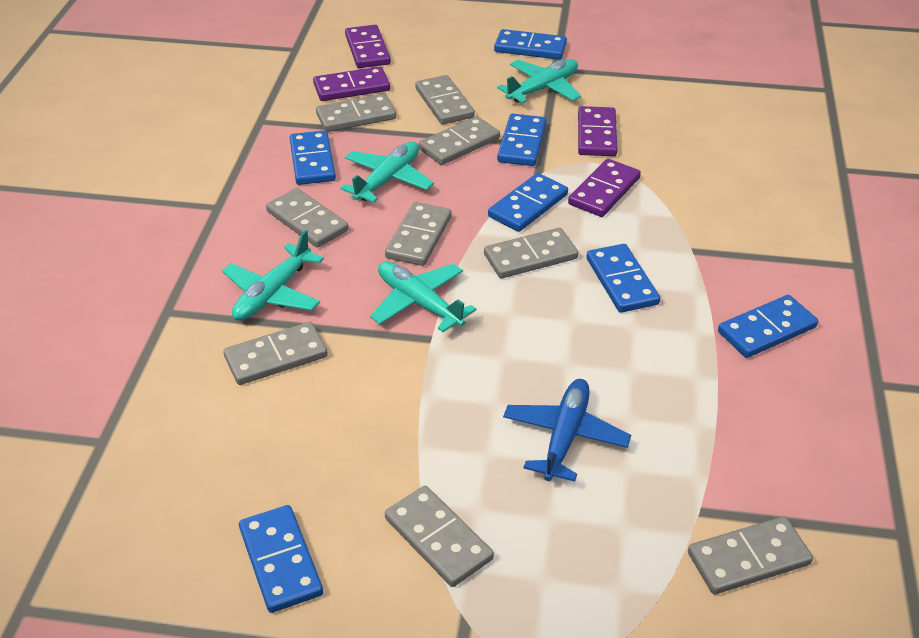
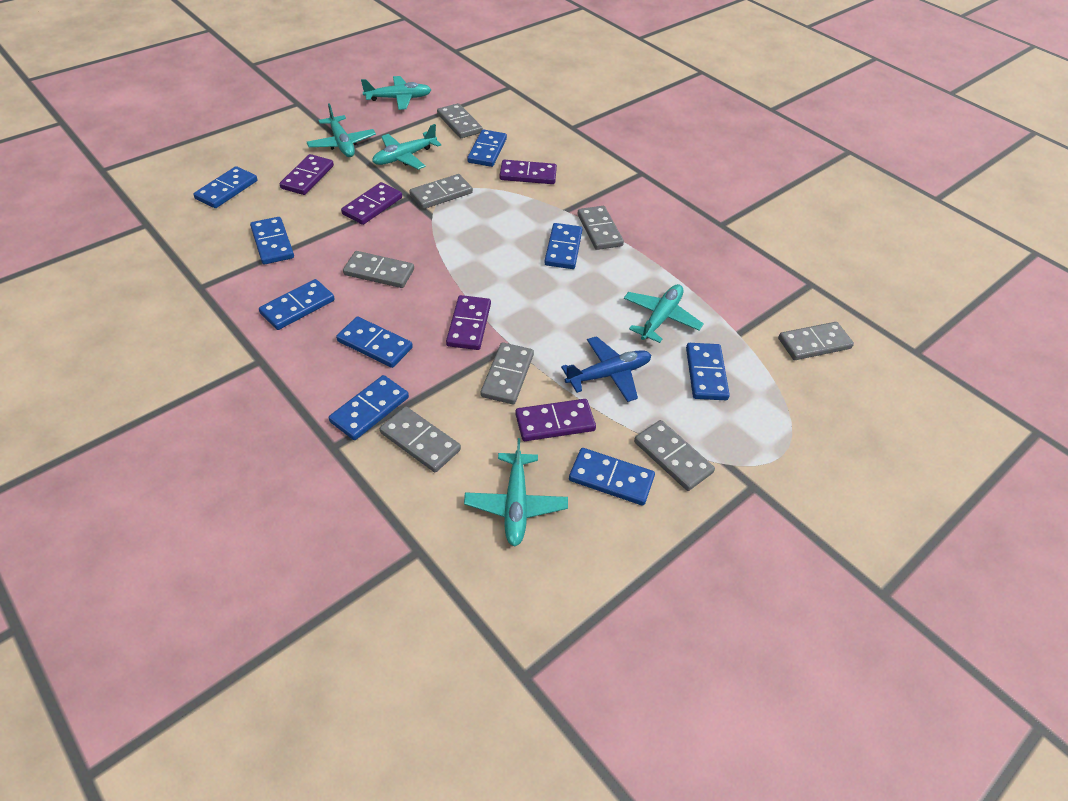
blue domino: [239,505,323,613] [290,130,336,185] [488,173,568,232] [494,29,567,60] [497,113,546,166] [586,244,660,313] [718,295,818,358] = 7 -> [193,166,257,208] [250,217,294,264] [259,279,335,330] [329,375,409,440] [336,317,413,368] [467,129,507,167] [544,223,582,269] [569,448,655,506] [686,343,730,400] = 9
grey domino: [223,322,328,385] [266,188,349,248] [316,94,396,132] [385,202,452,266] [385,486,494,587] [415,75,475,124] [419,116,500,165] [484,228,578,278] [688,516,813,594] = 9 -> [343,251,414,288] [380,407,461,472] [409,174,473,209] [437,103,483,138] [481,342,534,405] [577,206,624,250] [634,420,715,491] [778,322,854,360] = 8
purple domino: [313,66,390,101] [345,25,391,68] [568,159,641,217] [578,106,617,156] = 4 -> [280,154,334,195] [341,182,402,225] [446,295,491,350] [500,160,557,184] [515,399,596,441] = 5
turquoise plane: [222,230,324,321] [340,141,434,203] [370,262,476,332] [497,59,581,103] = 4 -> [307,103,376,157] [361,76,431,110] [372,124,441,170] [464,438,568,547] [624,284,704,343] = 5

